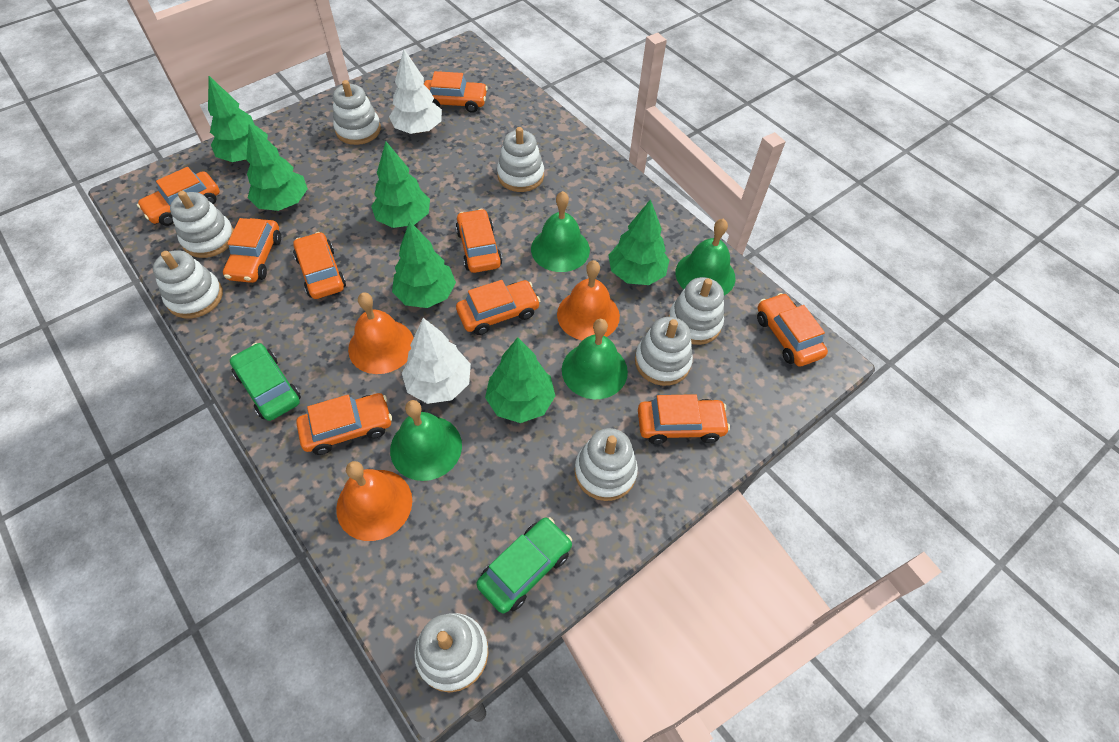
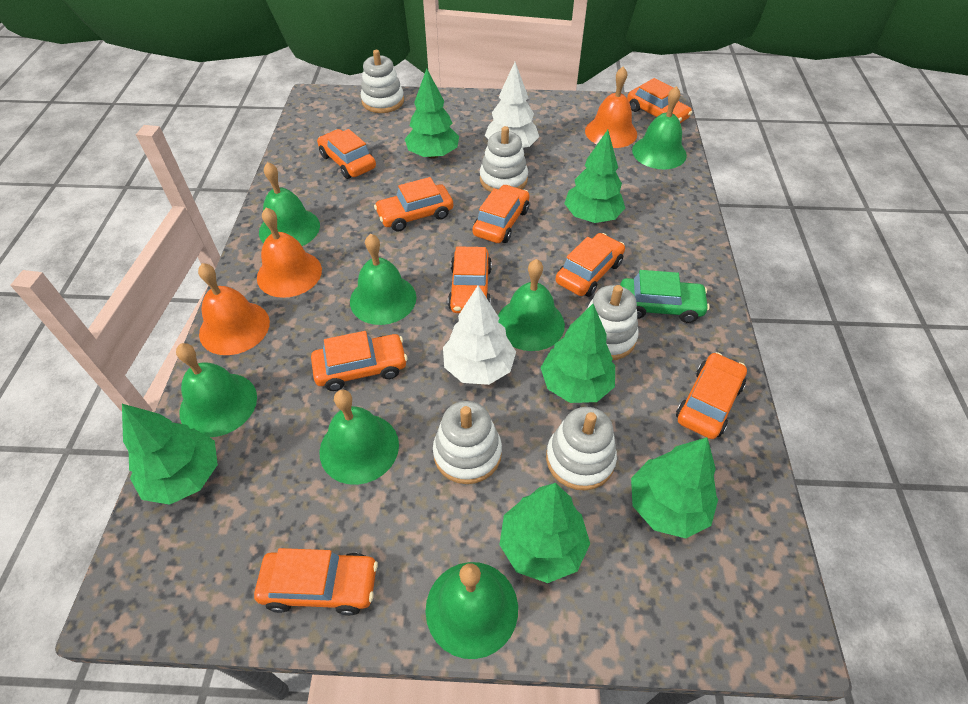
green bell: [390,400,462,481] [531,191,590,272] [562,319,628,399] [675,218,736,295] = 4 -> [176,343,257,437] [259,162,320,246] [319,389,399,485] [350,234,416,325] [426,562,518,659] [498,259,565,351] [632,86,687,169] = 7
green car: [230,343,301,421] [476,517,572,613] = 2 -> [620,270,710,323] = 1
white stacking toy: [153,250,223,318] [170,191,234,258] [333,80,381,145] [414,613,489,693] [497,127,544,192] [575,428,638,501] [635,317,693,386] [668,277,724,345] = 8 -> [361,50,404,113] [433,401,502,484] [480,126,528,192] [546,407,617,490] [585,285,639,360] = 5

